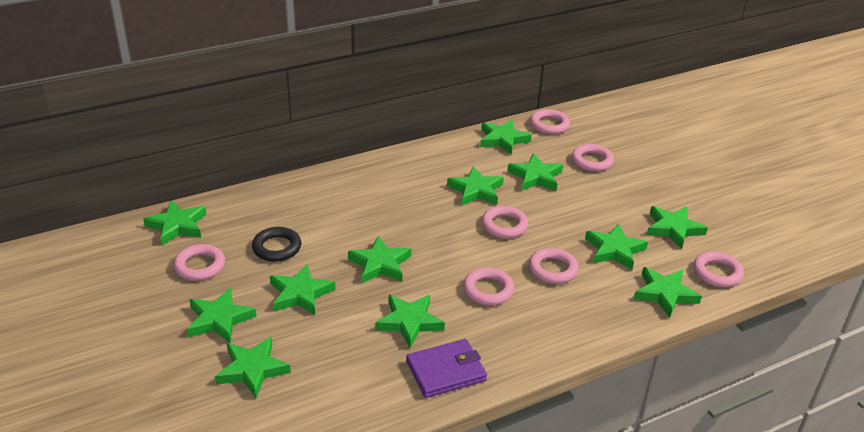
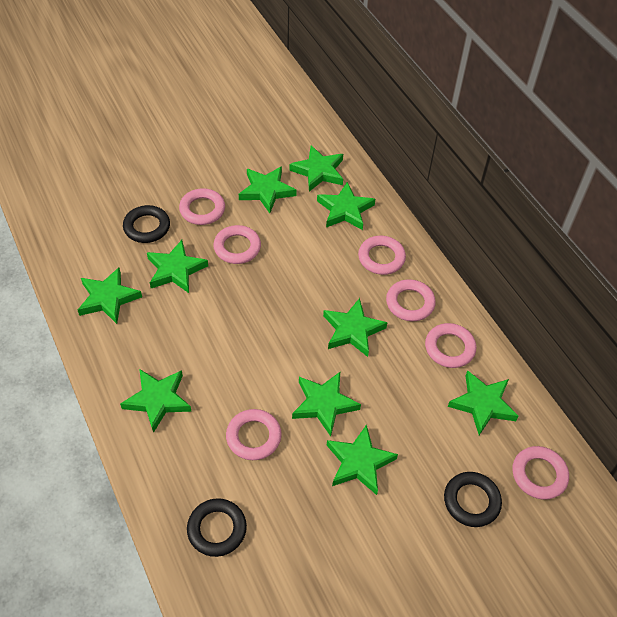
black ring: [252,227,301,262] = 1 -> [123,205,170,243] [187,498,247,557] [444,472,502,527] = 3
green star: [143,200,206,245] [187,288,256,343] [215,337,291,398] [270,264,335,315] [348,236,411,283] [375,295,445,348] [447,166,504,205] [480,120,532,154] [507,153,563,191] [585,224,648,270] [634,267,702,318] [647,206,708,249] = 12 -> [78,267,142,324] [120,369,192,433] [147,240,208,293] [239,166,297,213] [289,145,343,191] [292,372,361,436] [317,182,375,230] [323,298,388,357] [327,424,398,495] [448,370,519,435] = 10
purple wallet: [406,339,487,398] = 1 -> none = 0

